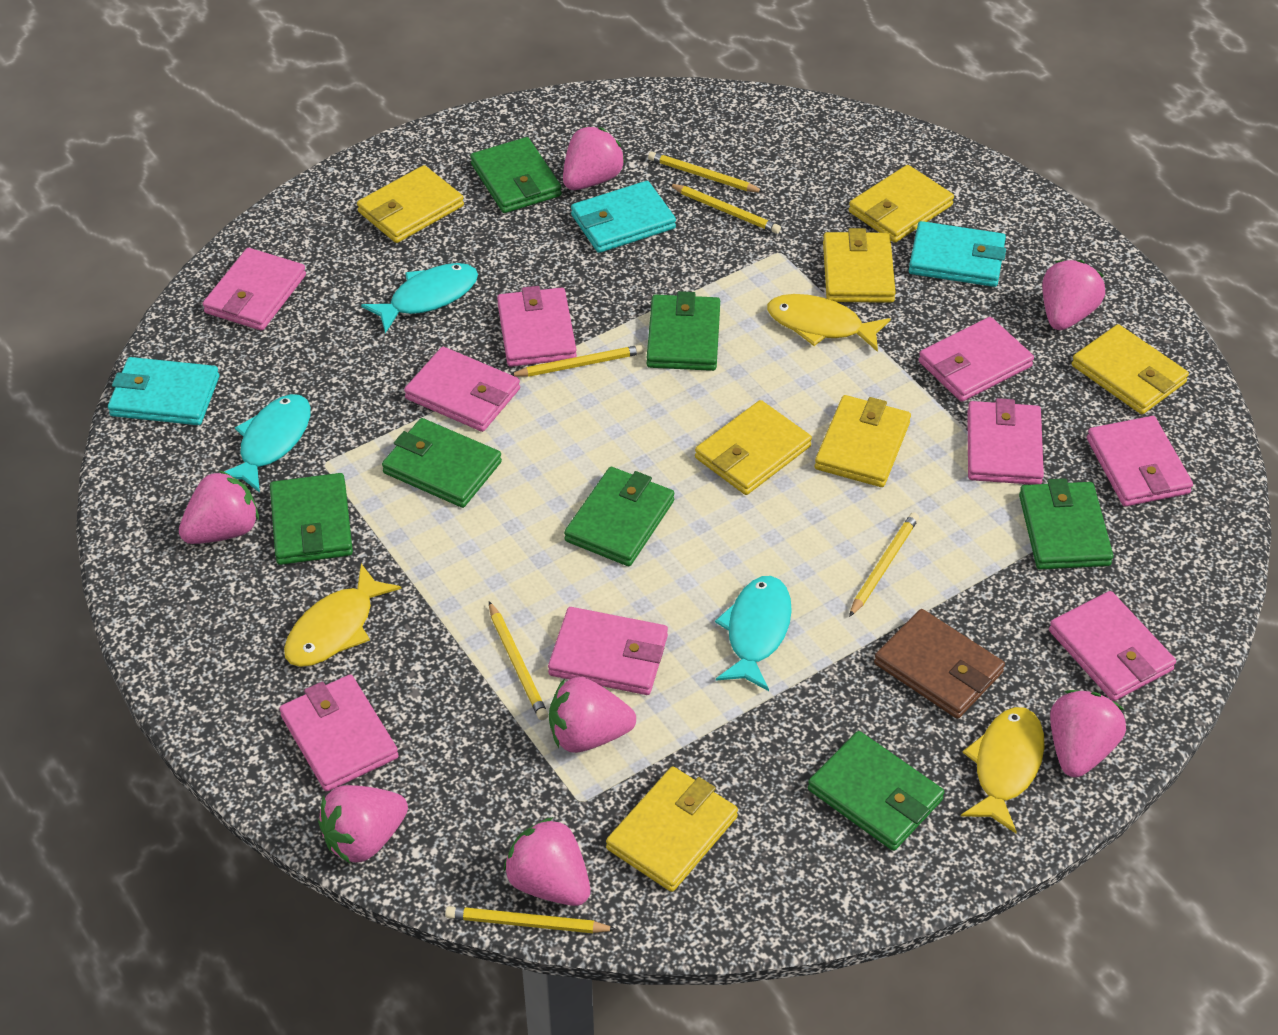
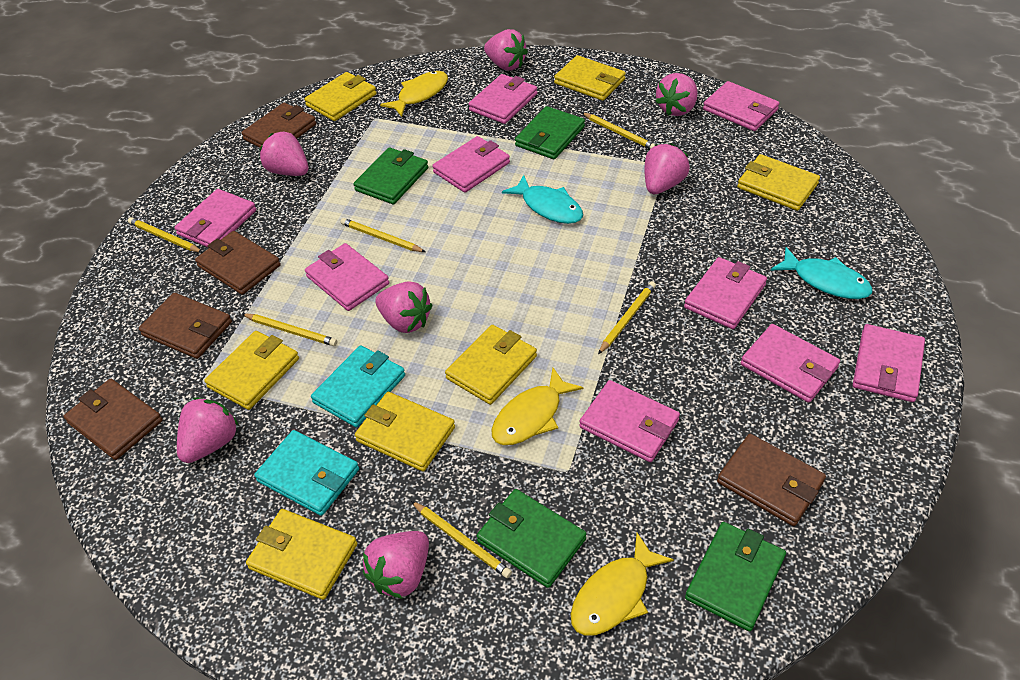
brown wallet: [874,609,1005,719] = 1 -> [64,379,162,460] [139,293,232,359] [195,231,281,295] [241,103,316,148] [717,434,826,526] = 5
green wallet: [270,473,353,565] [382,418,502,508] [470,137,562,213] [564,467,674,566] [647,291,720,371] [808,731,944,851] [1019,478,1113,569] = 7 -> [354,148,428,204] [476,489,586,588] [515,106,585,159] [685,522,786,632] = 4
turquoise fish: [224,394,310,493] [361,263,478,333] [715,576,792,691] = 3 -> [502,175,583,224] [771,247,873,299] = 2
turquoise wallet: [108,357,219,425] [571,181,676,253] [909,221,1006,287] = 3 -> [254,430,359,516] [311,346,405,428] = 2

